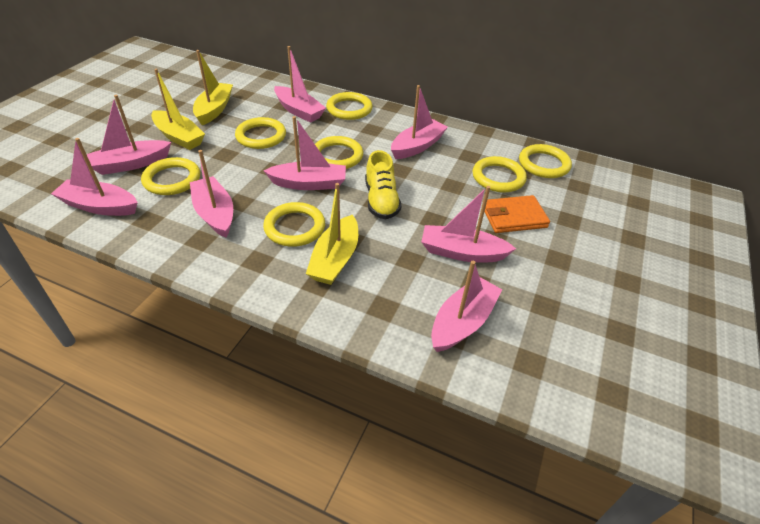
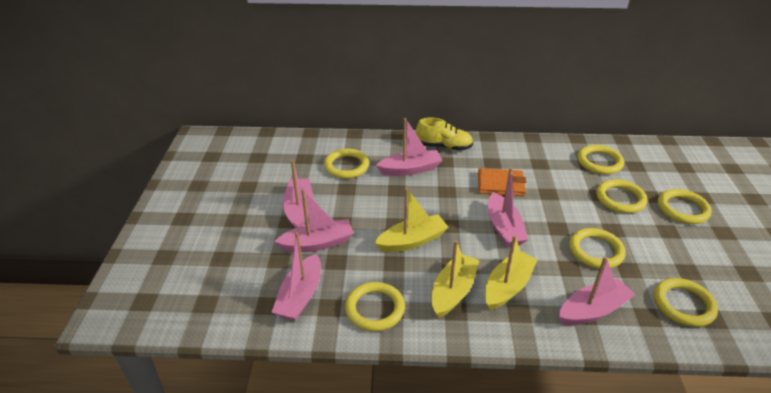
pink boat: [51,138,138,216] [86,95,171,175] [190,150,233,238] [263,116,346,190] [274,46,326,123] [391,85,448,159] [421,186,516,263] [431,261,502,352] = 8 -> [271,232,321,321] [274,189,354,252] [283,160,313,228] [376,118,443,176] [488,167,528,247] [559,256,636,325] = 6

